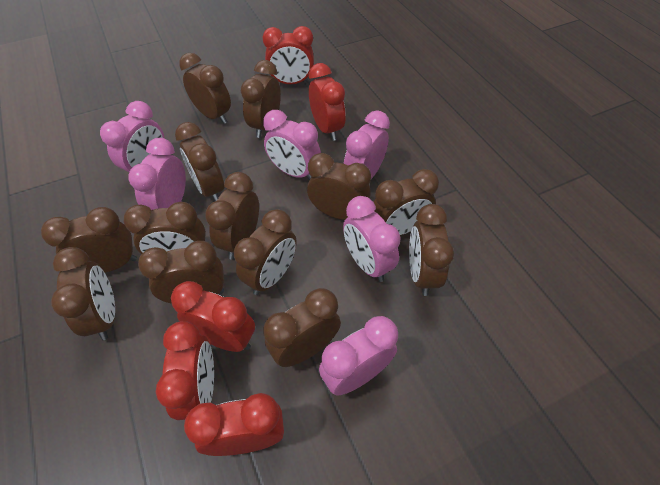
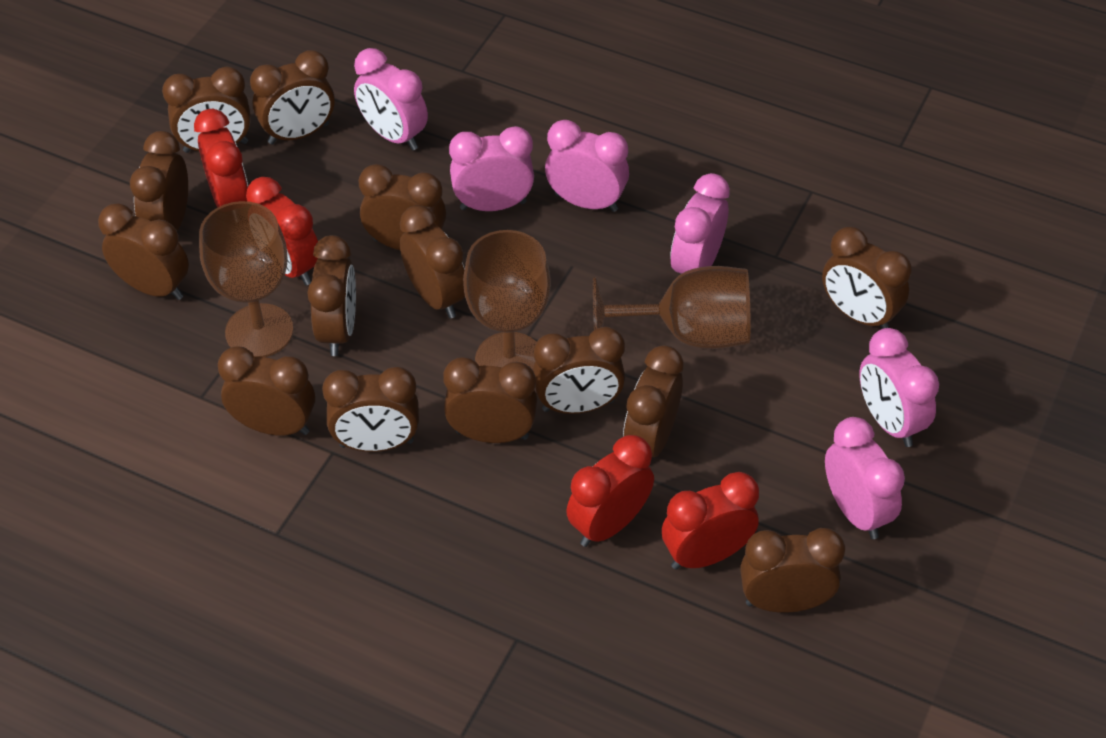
brown clock: [41,207,137,272] [51,247,115,340] [124,202,206,254] [138,241,224,304] [175,122,224,201] [179,53,231,124] [205,172,259,260] [234,209,297,295] [241,60,281,138] [263,288,341,367] [307,153,371,220] [374,169,439,235] [409,204,454,296] = 13 -> [98,203,189,300] [130,131,188,231] [162,66,251,153] [218,346,315,436] [250,50,334,144] [307,235,356,356] [322,367,419,452] [359,164,446,250] [400,205,465,318] [443,357,537,443] [533,327,625,414] [623,345,684,457] [740,528,845,613] [822,227,912,329] = 14
brown goblet: none = 0 -> [199,201,293,357] [463,230,551,370] [593,266,750,349] = 3
red clock: [156,321,214,420] [171,281,255,352] [184,393,284,456] [262,26,314,84] [309,63,346,141] = 5 -> [194,109,248,208] [246,177,318,285] [566,435,654,547] [662,472,759,570] = 4

